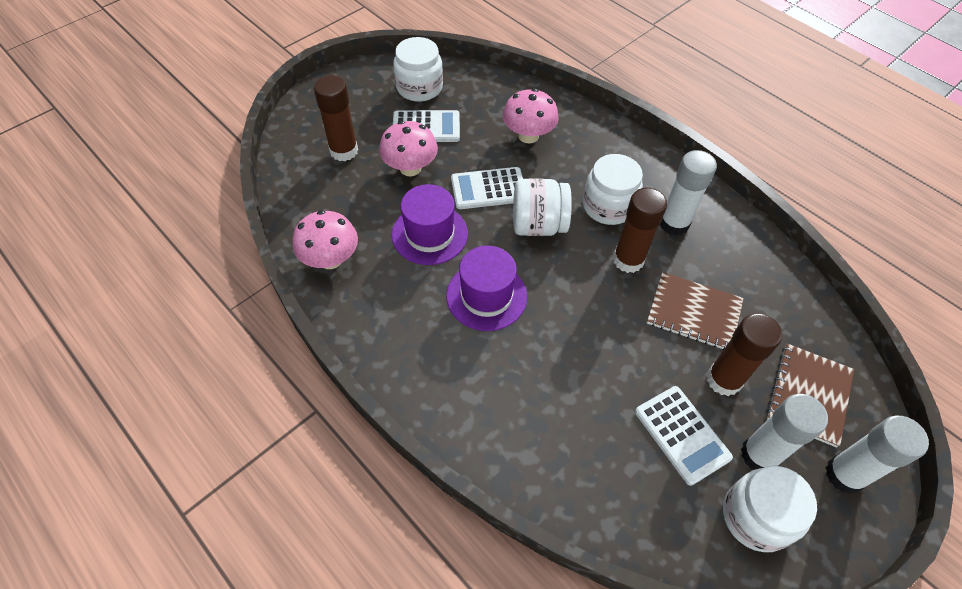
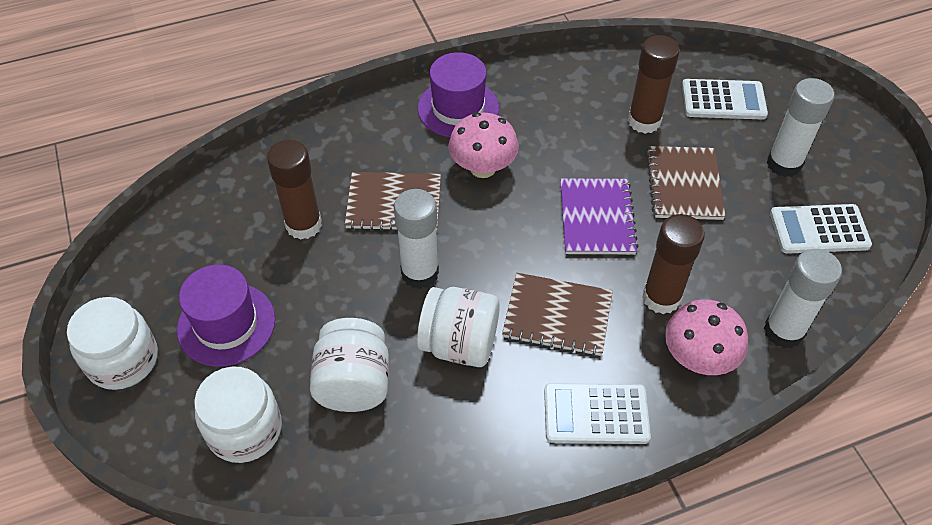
brown notebook: [647,272,744,350] [767,344,854,448] = 2 -> [345,172,441,231] [502,273,613,356] [646,146,725,220] = 3
pink mushroom: [293,210,358,269] [379,121,438,176] [503,88,559,143] = 3 -> [448,112,519,178] [665,299,748,375] = 2
purple notebook: none = 0 -> [560,178,639,254] = 1

